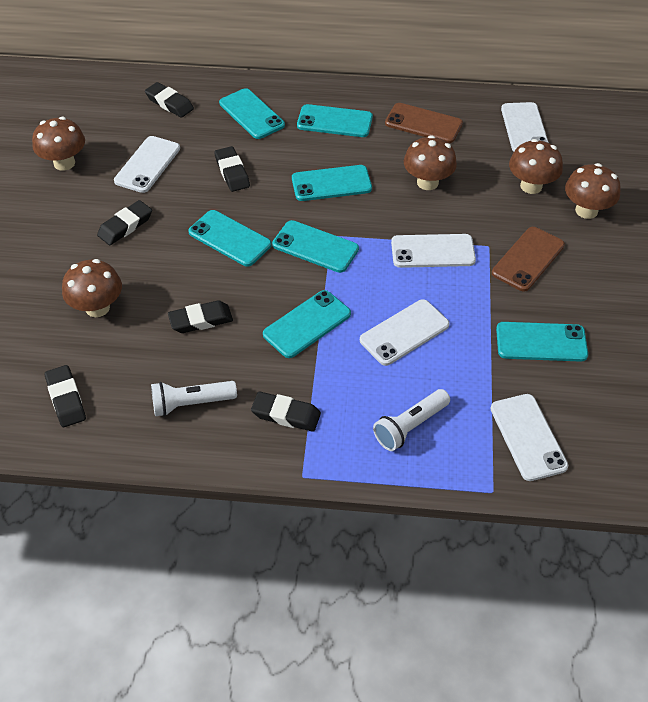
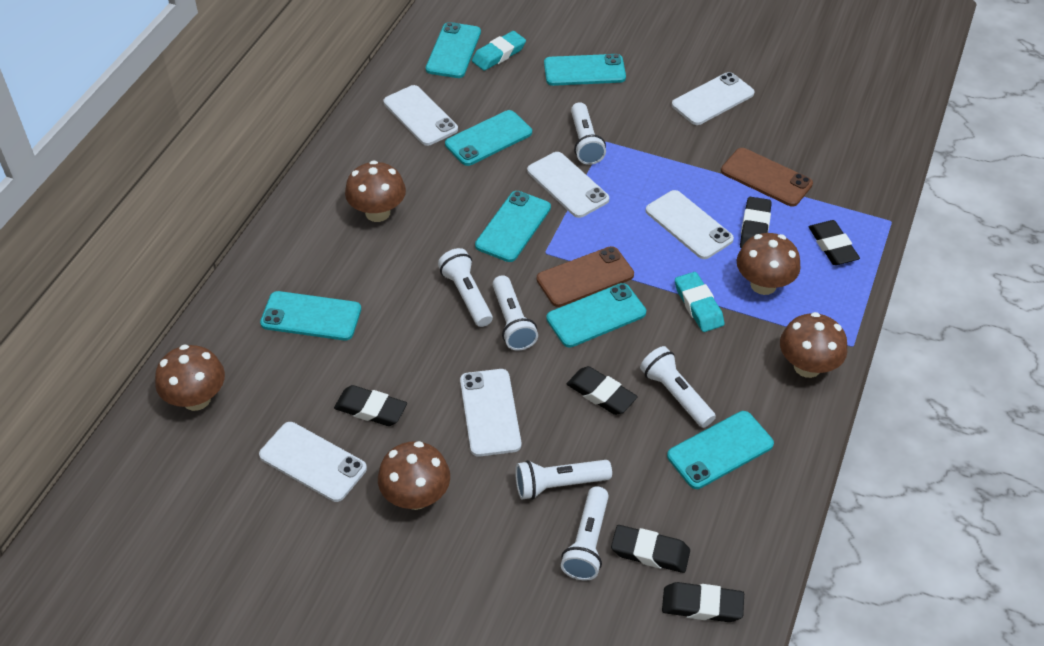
turquoise eraser: none = 0 -> [472,31,526,71] [675,272,725,332] = 2
white flashlight: [151,381,237,417] [373,389,450,451] = 2 -> [438,248,493,327] [492,275,538,351] [515,460,612,500] [561,486,609,581] [571,102,606,165] [640,346,716,428] = 6
white phone: [114,136,180,193] [360,299,450,366] [391,234,476,268] [490,394,568,481] [501,102,549,152] = 5 -> [259,422,367,502] [384,85,458,146] [460,369,521,457] [527,152,609,218] [645,190,734,259] [672,72,755,125] = 6

